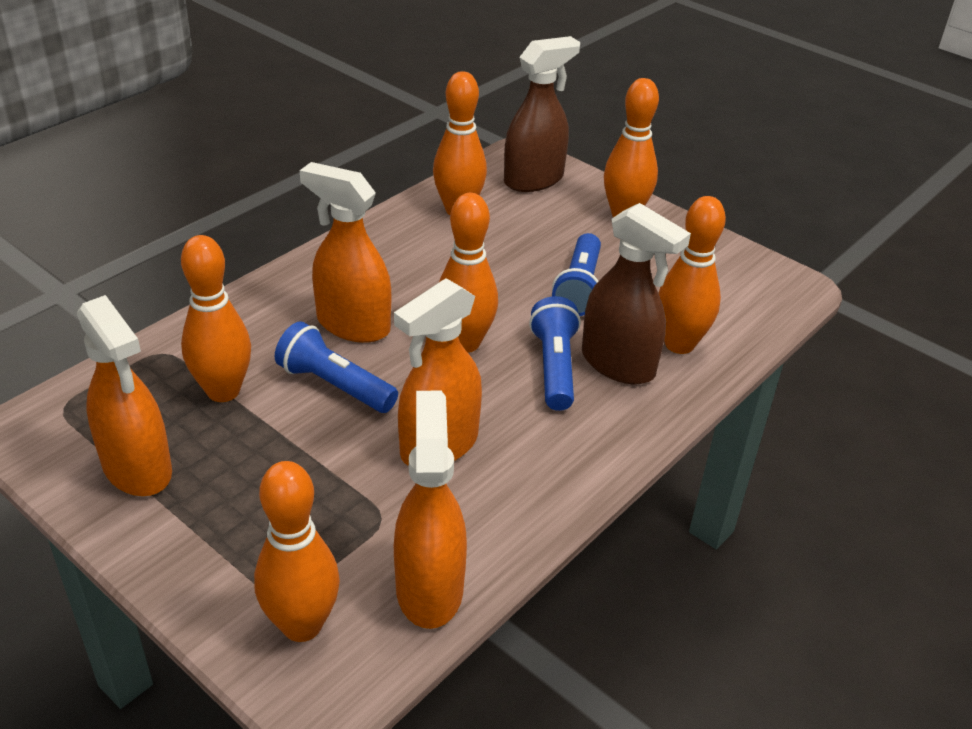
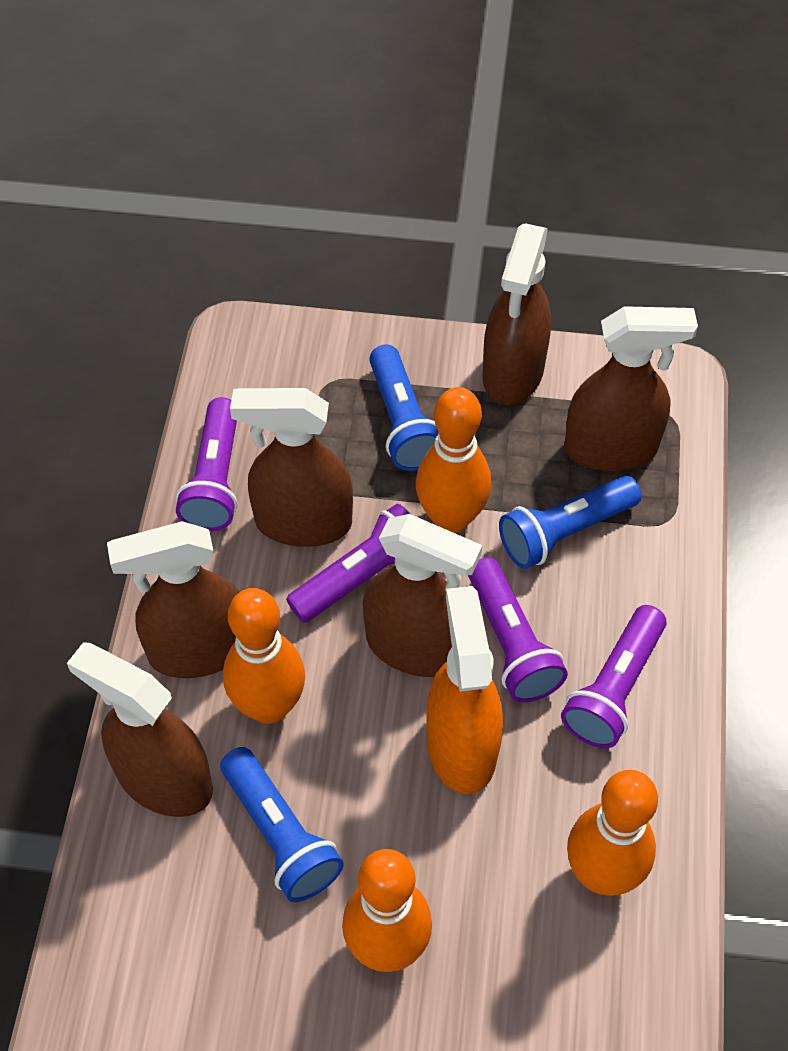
brown spray bottle: [504,36,580,192] [582,203,691,384] = 2 -> [67,642,213,817] [107,521,240,678] [230,388,353,547] [363,514,482,677] [482,224,551,405] [564,306,698,471] = 6
orange bowling pin: [181,235,251,402] [254,461,340,642] [433,71,487,215] [439,193,498,353] [604,78,659,217] [659,196,726,354] = 6 -> [223,588,305,724] [342,849,432,972] [416,387,491,533] [567,770,658,896] = 4
orange spray bottle: [77,295,172,496] [300,162,391,343] [394,278,482,466] [394,391,467,629] = 4 -> [426,586,503,794] = 1
purple flashlight: none = 0 -> [176,397,237,531] [286,504,410,623] [468,557,568,702] [561,605,667,748] = 4

